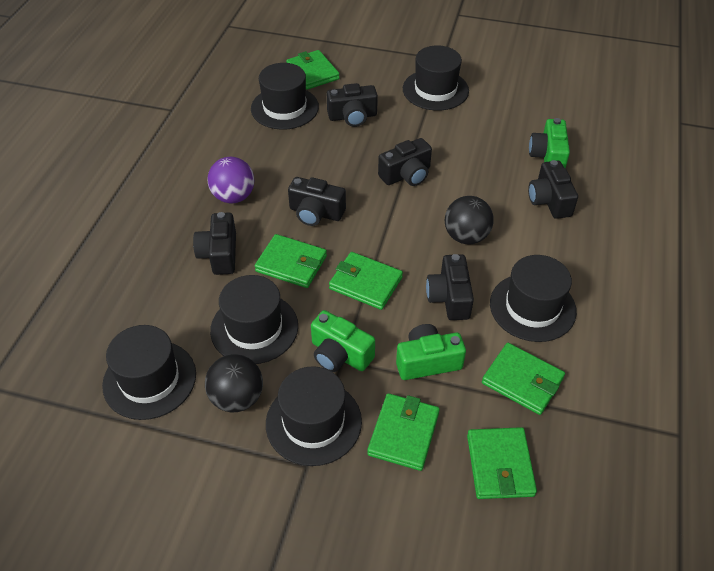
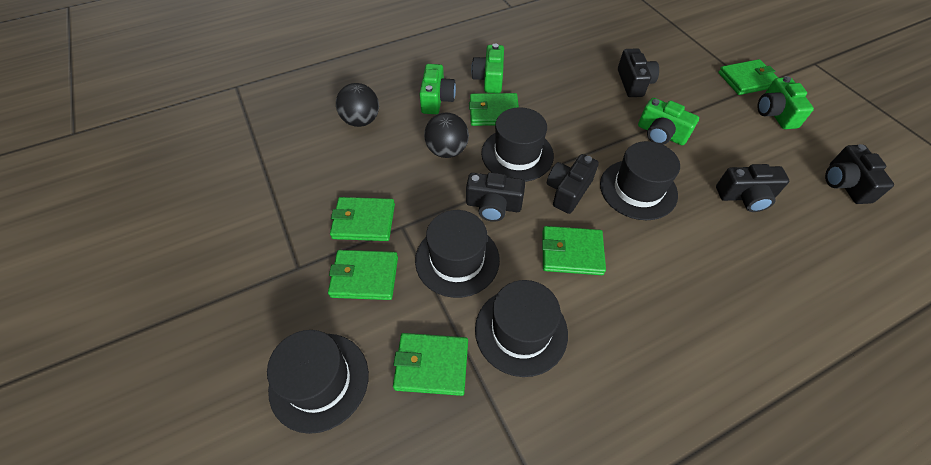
black camera: [193,212,236,275] [288,177,346,226] [327,83,378,127] [378,138,432,186] [426,254,474,320] [528,160,578,219] = 6 -> [466,172,525,222] [547,154,599,214] [618,48,659,97] [716,164,789,212] [825,144,894,204] = 5
black hat: [102,325,196,420] [210,275,298,364] [251,63,319,130] [266,366,362,466] [403,46,469,111] [490,255,577,342] = 6 -> [267,330,369,434] [415,210,500,298] [475,280,568,377] [481,107,554,182] [600,141,680,220] = 5
green camera: [311,310,375,372] [396,324,466,380] [529,118,570,168] = 3 -> [419,64,456,114] [471,43,504,93] [638,98,699,145] [757,76,814,129] = 4
purple ball: [207,157,254,203] = 1 -> none = 0

